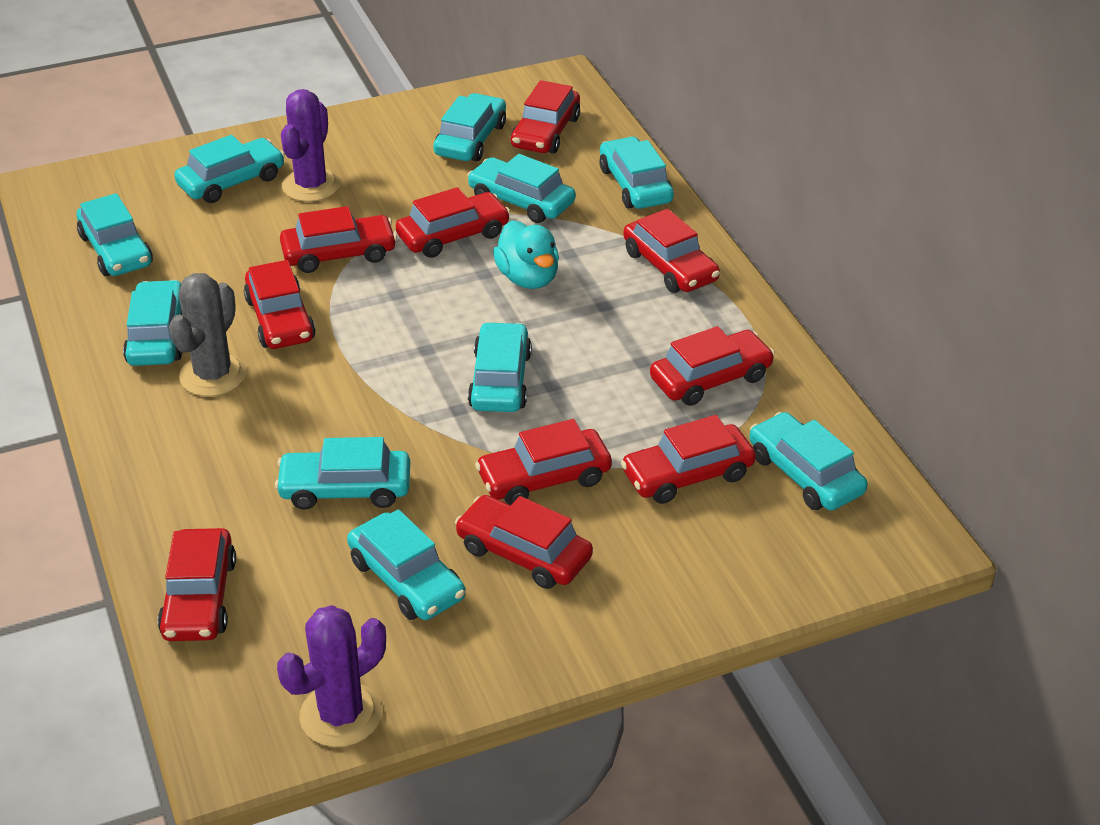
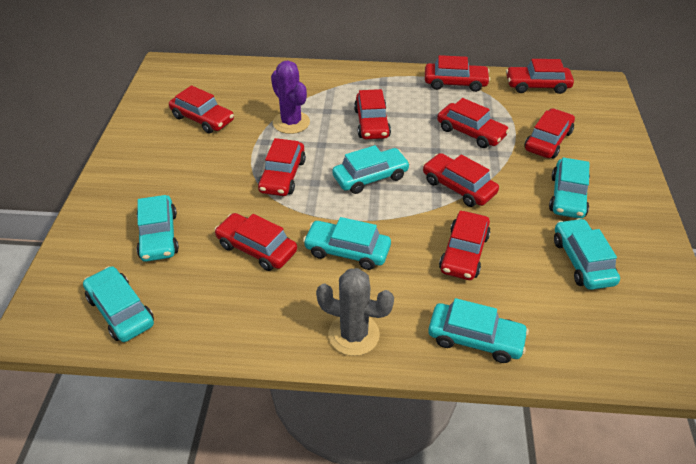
purple cactus: [277,605,386,747] [281,89,341,202] = 2 -> [271,61,310,134] = 1
turquoise car: [77,193,153,276] [123,280,183,366] [174,135,285,203] [275,437,410,510] [347,509,466,620] [433,93,506,161] [467,154,575,223] [468,322,532,412] [600,137,674,209] [749,412,868,511] = 10 -> [83,266,154,342] [137,195,179,262] [303,217,391,270] [332,145,410,194] [428,298,529,363] [549,157,590,219] [554,218,620,290] = 7
turquoise duck: [493,220,559,289] = 1 -> none = 0

